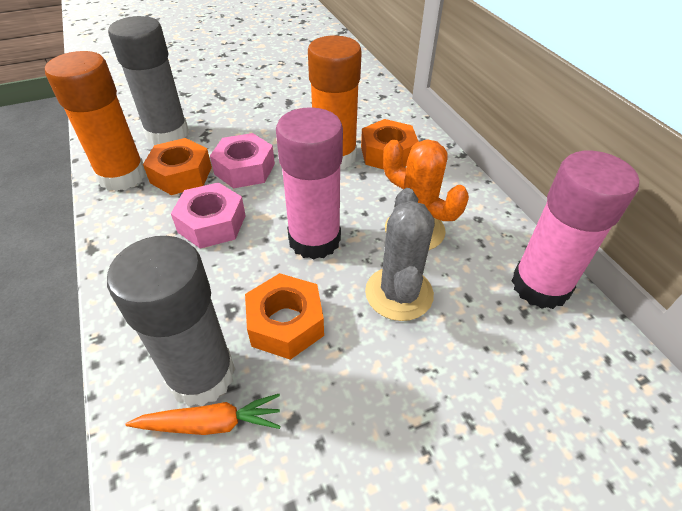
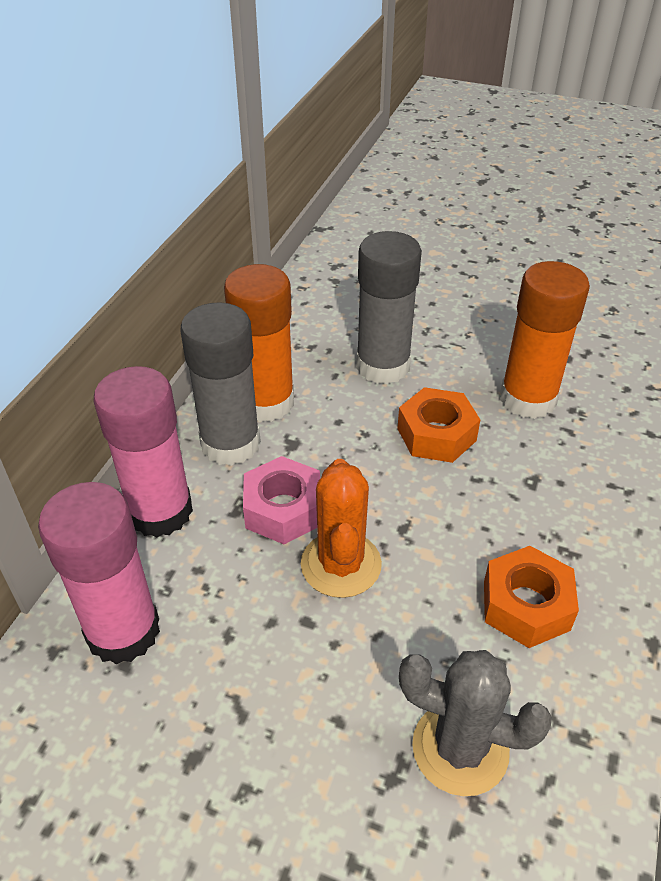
orange carrot: [126,394,280,435] = 1 -> none = 0
orange nut: [143,138,212,195] [245,273,324,360] [361,119,419,170] = 3 -> [397,387,480,463] [484,546,579,648] = 2
pink nut: [171,182,246,249] [210,133,275,188] = 2 -> [243,456,320,544] = 1

